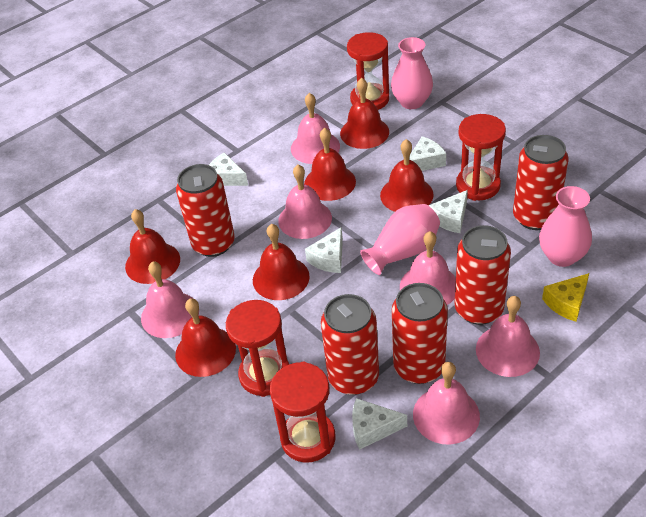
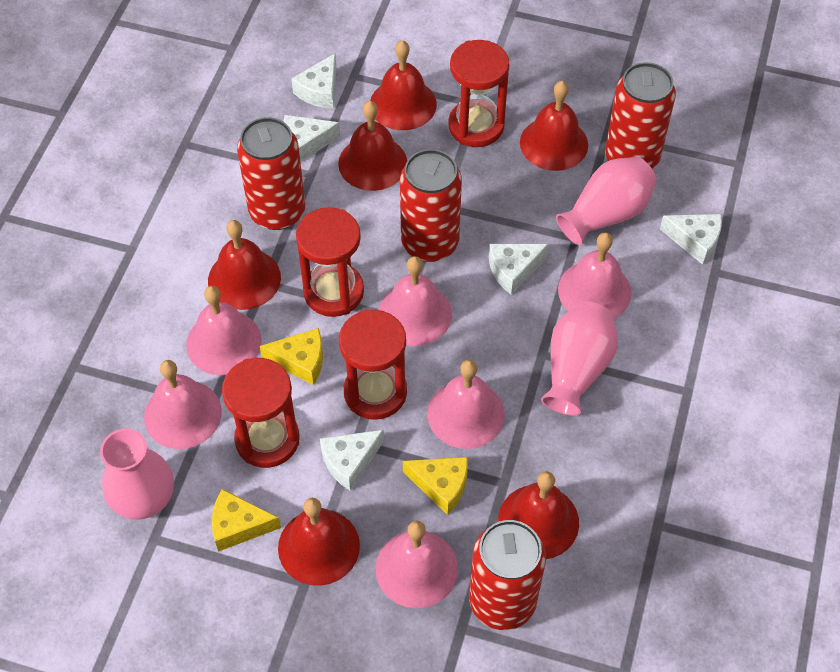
red can: [176,164,235,257] [321,294,379,395] [392,283,448,384] [455,225,511,325] [513,135,568,230] = 5 -> [237,117,305,230] [400,149,462,262] [469,520,546,630] [605,62,676,169] = 4
yellow cheese: [542,273,589,322] = 1 -> [212,489,281,552] [260,328,323,385] [403,457,468,515] = 3

